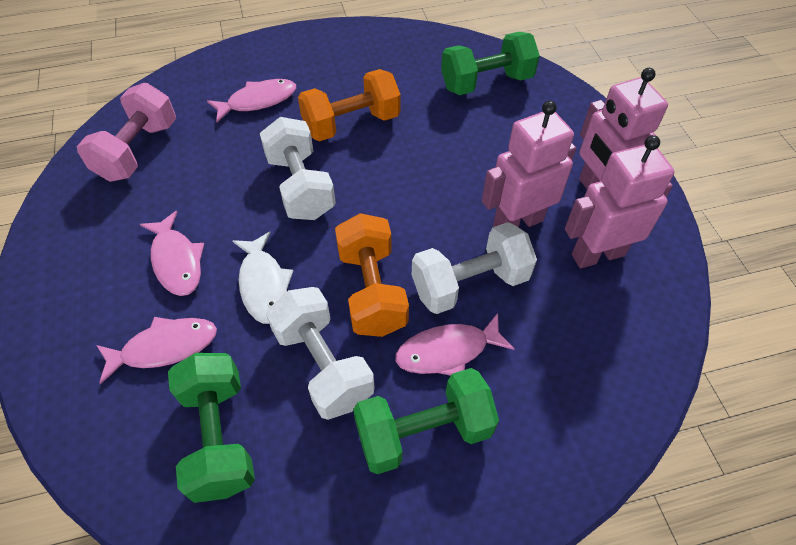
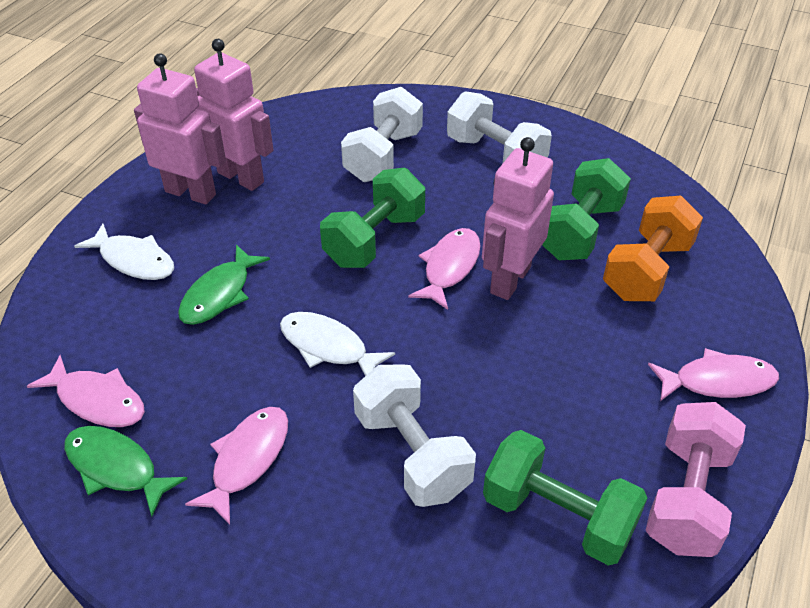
green fish: none = 0 -> [64,426,187,516] [178,245,270,325] = 2
orange dumbbell: [298,69,401,141] [335,213,409,337] = 2 -> [603,195,703,301] = 1
white fish: [232,232,293,324] = 1 -> [74,224,174,280] [280,312,395,376] = 2

